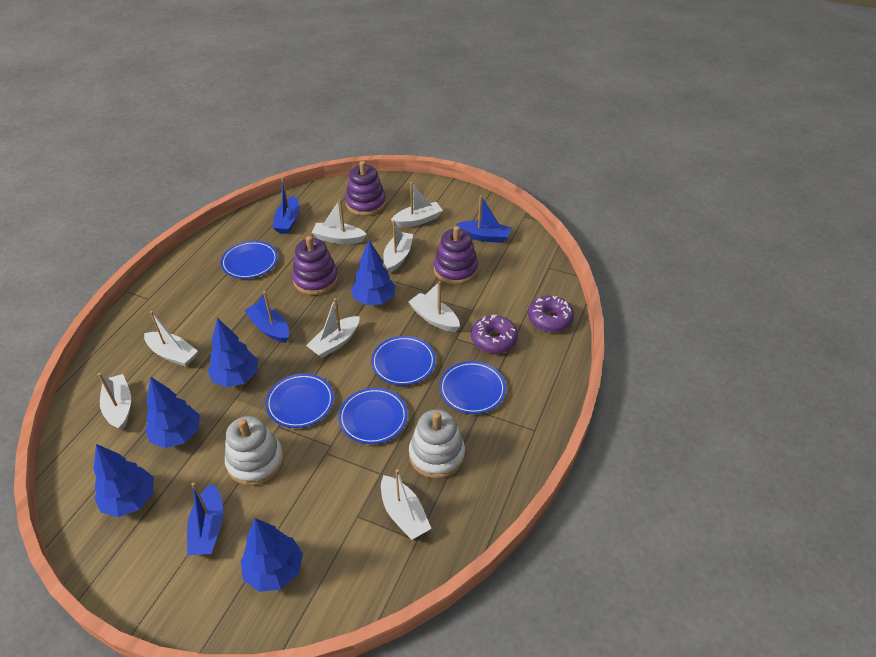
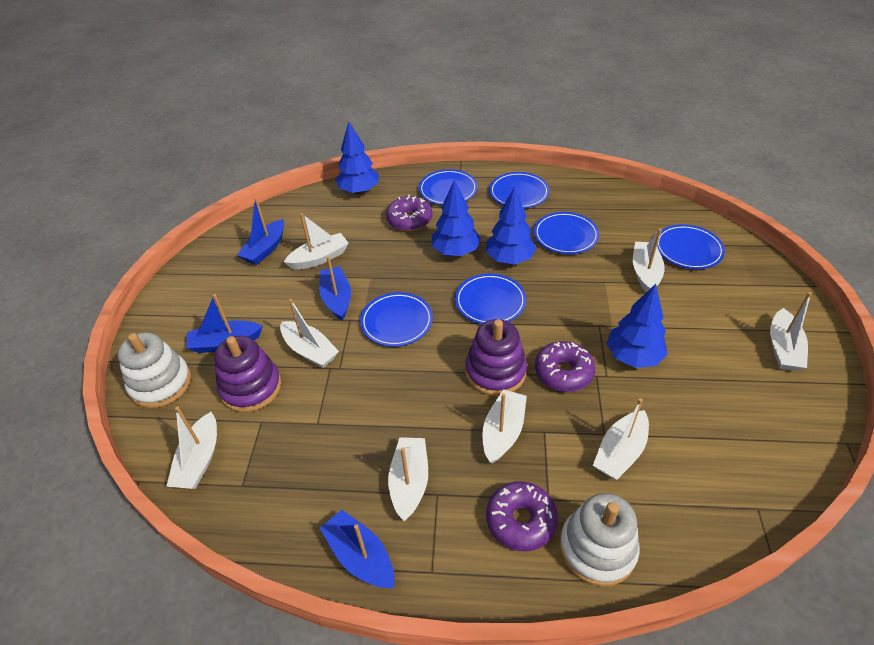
blue plate: [221,241,278,279] [266,373,334,428] [339,388,408,444] [371,336,436,385] [439,361,506,414] = 5 -> [360,292,433,347] [419,169,478,205] [455,274,526,324] [489,172,550,208] [534,212,599,254] [657,224,725,269] = 6
blue tree: [93,444,153,517] [145,377,200,448] [208,318,258,387] [241,518,303,592] [351,240,396,305] = 5 -> [335,121,379,194] [432,179,481,256] [486,186,536,265] [606,284,668,368] = 4
purple donut: [471,315,518,354] [528,296,574,332] = 2 -> [386,195,433,231] [486,481,558,551] [535,341,595,392] = 3
purple stacking toy: [292,236,338,295] [345,161,386,216] [434,226,478,285] = 3 -> [214,336,282,412] [465,319,527,396] = 2

